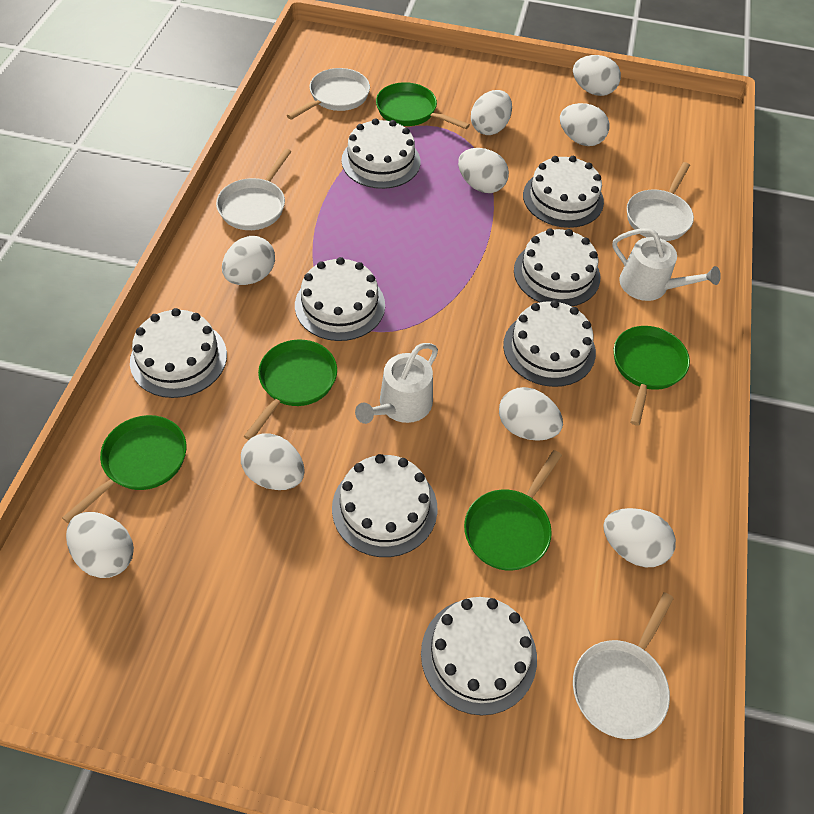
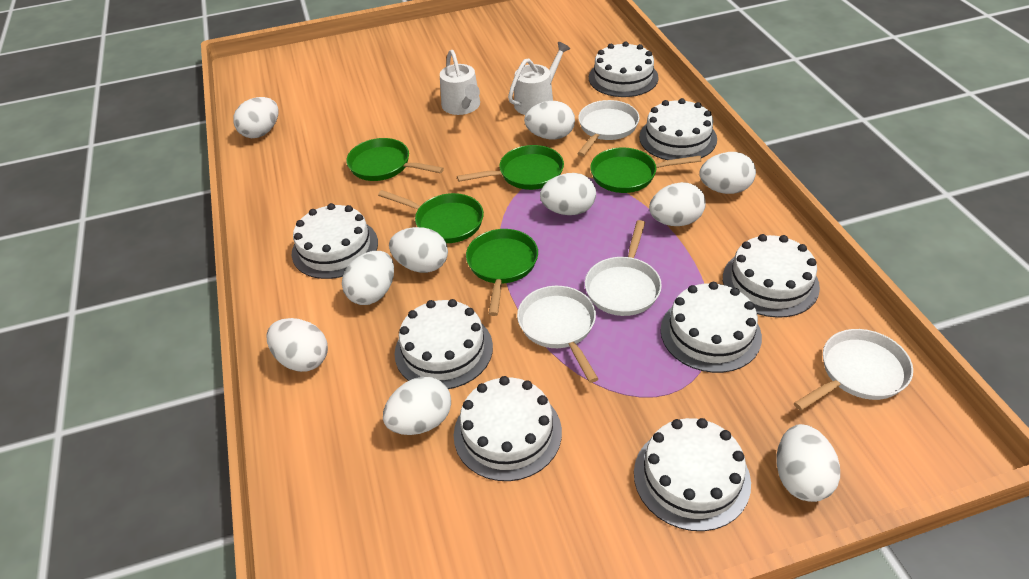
white egg: [66,512,134,578] [222,236,275,285] [241,433,305,490] [458,148,509,193] [471,90,512,135] [499,387,563,441] [560,103,610,146] [573,55,621,96] [603,508,676,567] = 9 -> [233,97,279,138] [267,318,328,372] [342,251,394,305] [383,377,451,435] [389,227,448,273] [524,101,575,139] [540,173,596,215] [649,182,706,226] [699,152,756,194] [777,424,840,502] = 10

